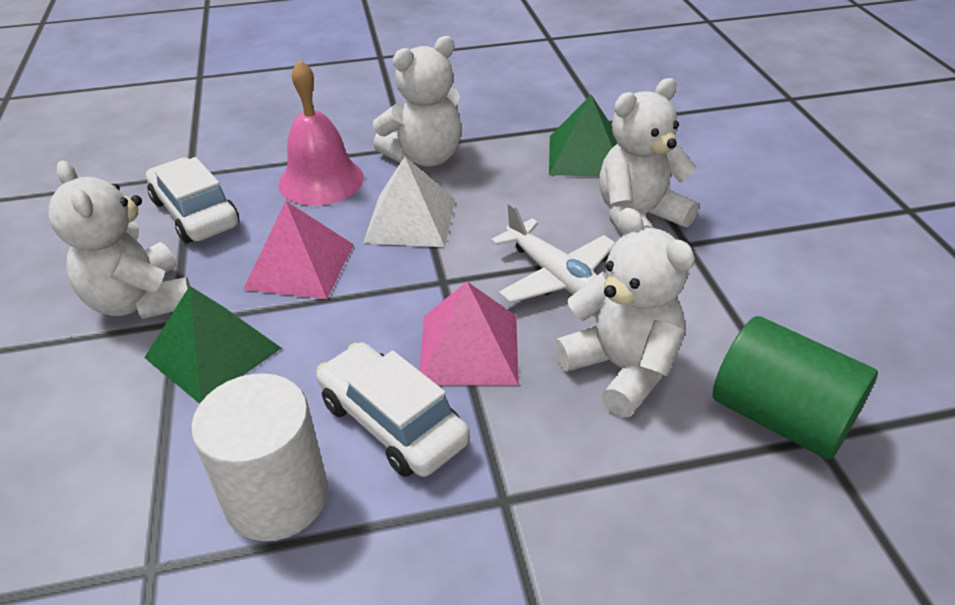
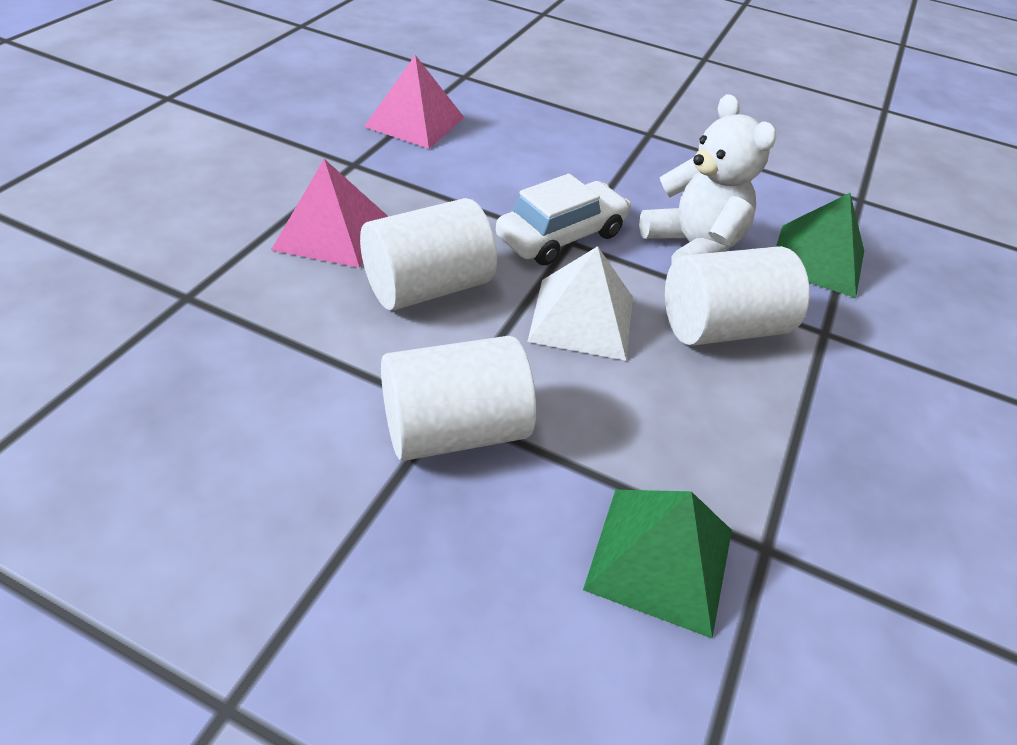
green cylinder: [713,316,878,460] = 1 -> none = 0
pink bell: [279,60,364,206] = 1 -> none = 0
white car: [146,157,239,243] [316,342,470,477] = 2 -> [496,174,631,266] = 1
white cylinder: [191,373,328,541] = 1 -> [360,198,497,310] [381,336,536,461] [665,246,810,346] = 3
white plane: [491,203,615,303] = 1 -> none = 0
white teddy bear: [48,160,190,319] [373,36,462,166] [554,208,695,417] [599,78,699,236] = 4 -> [639,94,776,265] = 1

